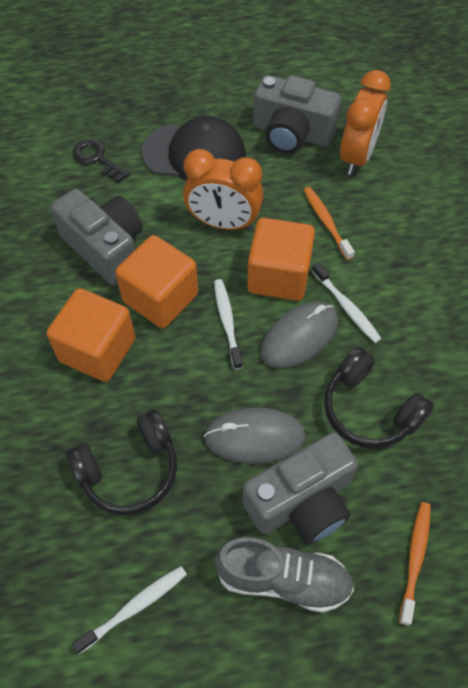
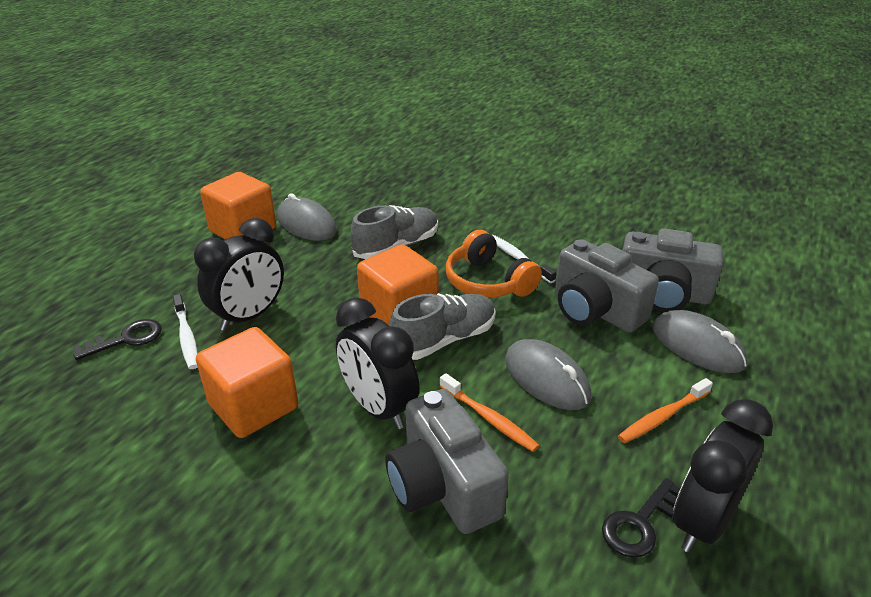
black cap: [142,116,246,181] = 1 -> none = 0
black clock: none = 0 -> [194,218,284,331] [336,297,419,429] [673,399,773,553] = 3
black headphones: [65,410,177,516] [324,347,434,449] = 2 -> none = 0
black key: [73,139,130,182] = 1 -> [73,319,162,360] [602,478,680,558] = 2
grey mouse: [204,407,306,464] [260,302,338,369] = 2 -> [277,193,337,241] [505,339,592,410] [653,310,747,373] = 3
grey shoe: [215,537,354,613] = 1 -> [350,205,438,259] [389,293,496,360] = 2
orange clock: [183,149,264,230] [340,70,391,175] = 2 -> none = 0
orange headphones: none = 0 -> [446,230,542,298] = 1
white toothbrush: [72,566,187,654] [214,279,243,370] [312,262,382,343] = 3 -> [173,294,198,369] [492,235,557,283] = 2

